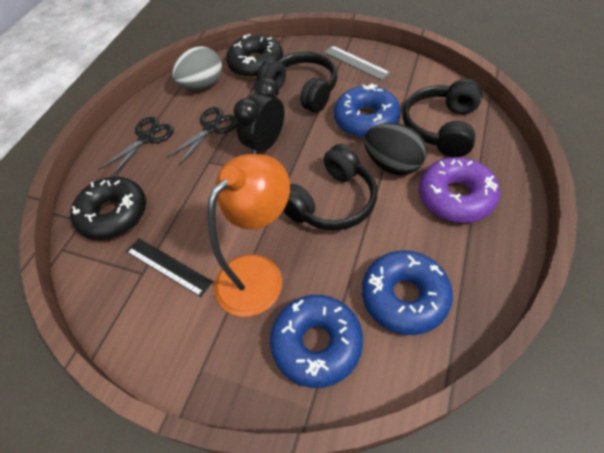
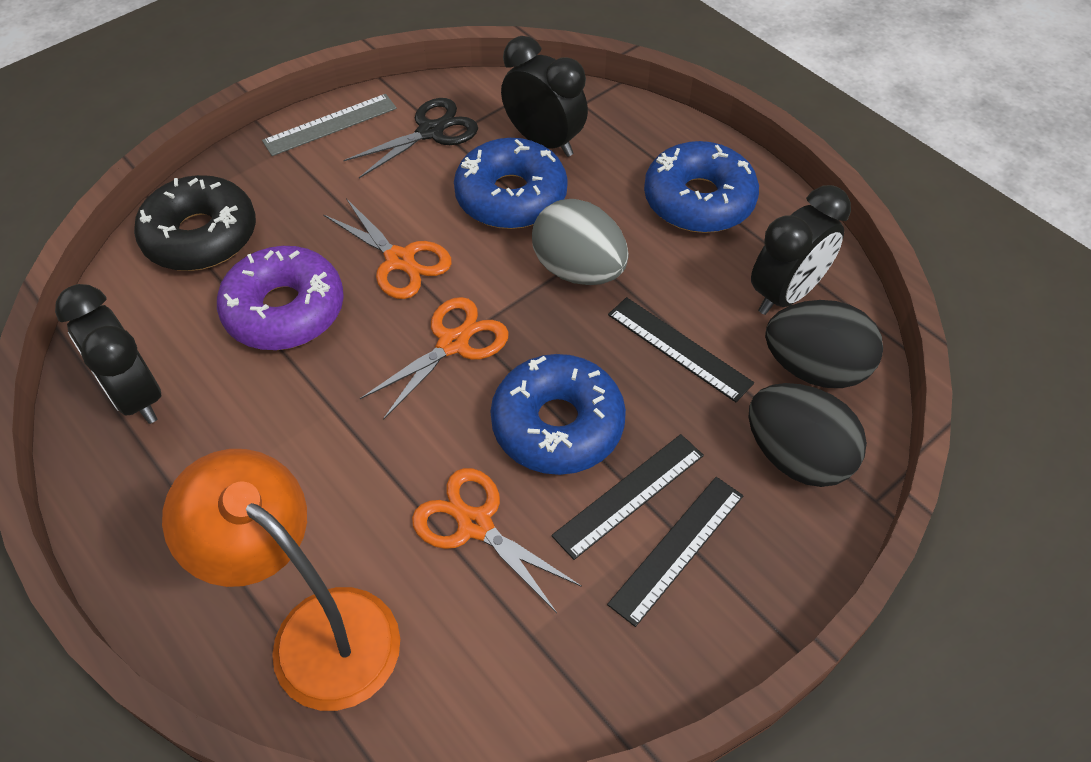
black clock: [234,78,285,154] = 1 -> [55,284,162,424] [501,36,588,157] [751,185,851,315] = 3
black donut: [70,177,146,240] [226,34,283,78] = 2 -> [134,175,256,271] = 1
black egg: [364,123,427,175] = 1 -> [749,383,867,487] [765,300,883,388] = 2
black headphones: [257,52,337,113] [283,144,377,231] [403,79,482,157] = 3 -> none = 0
black ruler: [126,238,213,297] = 1 -> [551,434,704,560] [607,477,743,627] [608,297,754,402] = 3
black scissors: [99,117,174,177] [166,107,237,166] = 2 -> [344,98,478,178] = 1
orange scissors: none = 0 -> [323,198,452,299] [360,297,509,420] [412,468,582,613] = 3

